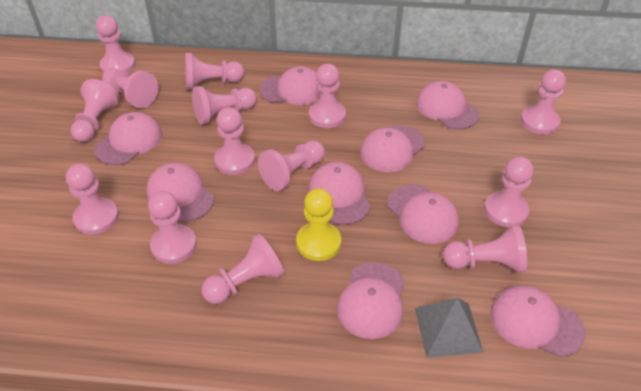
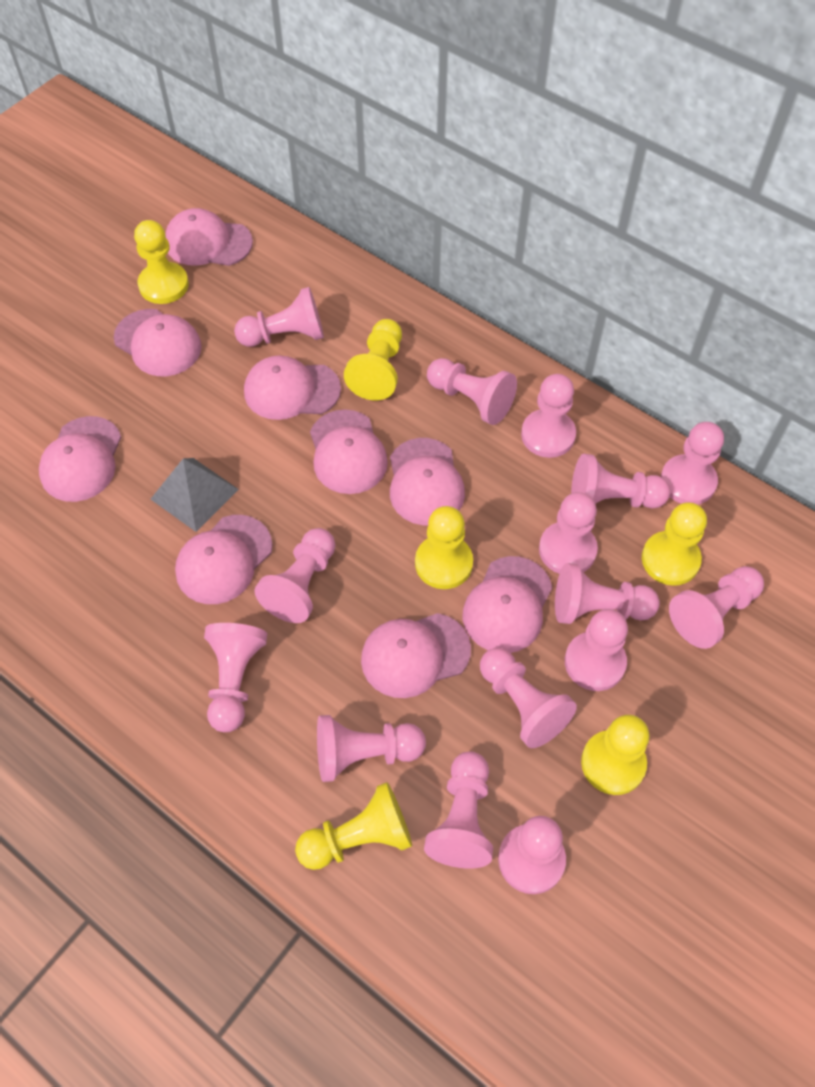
pink pawn: [66,163,119,235] [71,79,120,142] [96,15,135,73] [102,68,158,108] [148,191,197,264] [185,53,244,89] [192,86,257,125] [202,234,285,304] [214,107,255,175] [258,141,325,191] [309,64,346,128] [443,225,527,273] [484,157,533,227] [521,69,566,134] = 14 -> [204,623,267,732] [234,287,324,347] [254,528,335,623] [317,715,426,782] [424,751,493,869] [427,358,517,425] [480,648,577,748] [498,816,566,894] [521,374,576,458] [539,492,598,574] [555,563,660,624] [565,609,628,691] [571,454,670,509] [660,422,724,505] [669,566,764,649] = 15
yellow pawn: [296,188,341,261] = 1 -> [134,220,189,304] [295,782,412,870] [344,319,402,400] [415,506,473,589] [581,715,649,795] [642,502,707,586] = 6

